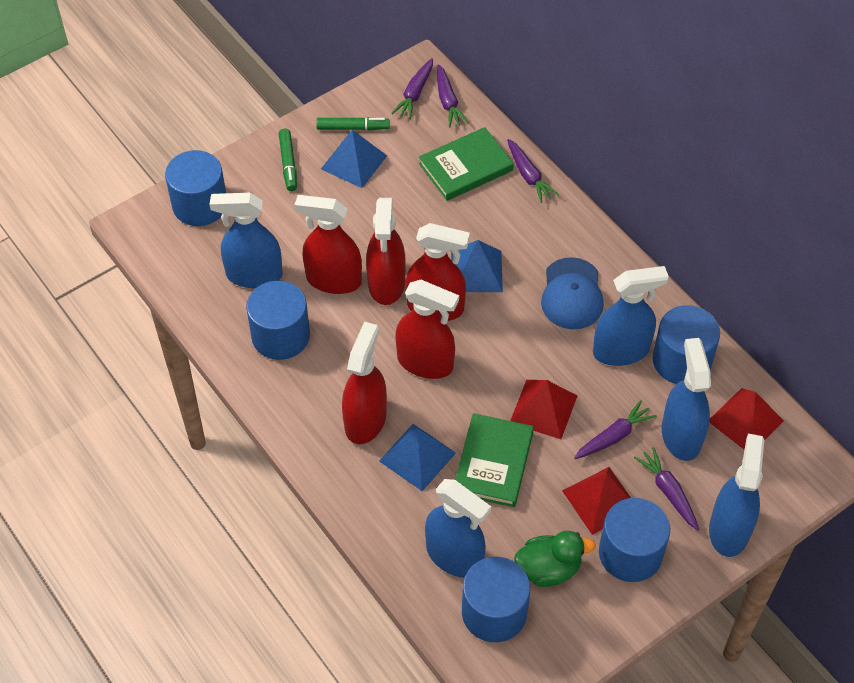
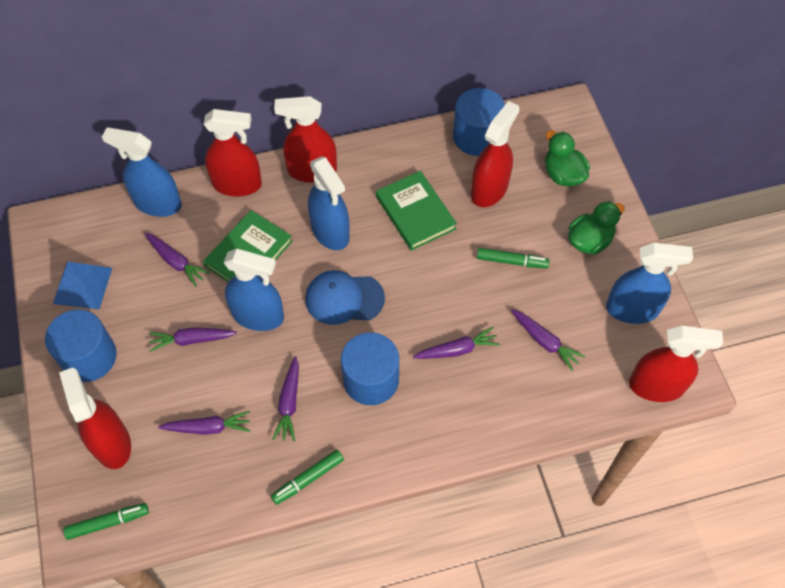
blue cylinder: [165,150,226,226] [246,281,310,360] [462,557,530,642] [599,498,670,582] [652,305,720,384] = 5 -> [45,309,117,382] [341,332,399,405] [453,88,505,156] = 3
blue pyramid: [321,130,387,188] [379,424,456,491] [451,240,503,292] = 3 -> [53,262,112,309] = 1
blue spray bottle: [210,193,283,288] [425,479,491,578] [593,266,669,366] [662,338,711,461] [709,434,764,557] = 5 -> [102,128,182,217] [224,249,284,331] [308,156,350,250] [606,243,693,324] = 4
green duck: [514,531,596,587] = 1 -> [545,130,590,187] [568,201,625,255] = 2
green marker: [279,129,297,191] [316,117,390,131] = 2 -> [63,503,149,540] [271,450,344,505] [477,248,550,268] = 3
purple carrot: [392,58,433,119] [437,64,469,128] [507,139,559,203] [574,400,656,459] [634,447,699,530] = 5 -> [145,233,210,287] [149,327,237,352] [158,411,250,435] [273,356,299,441] [413,327,500,359] [511,309,585,371] = 6
red pyramid: [510,380,577,439] [562,467,631,535] [709,388,784,450] = 3 -> none = 0

